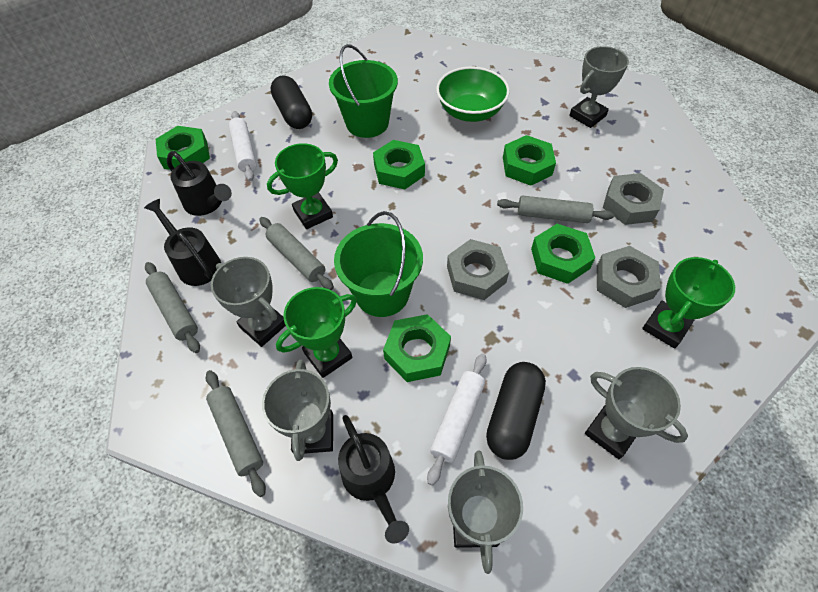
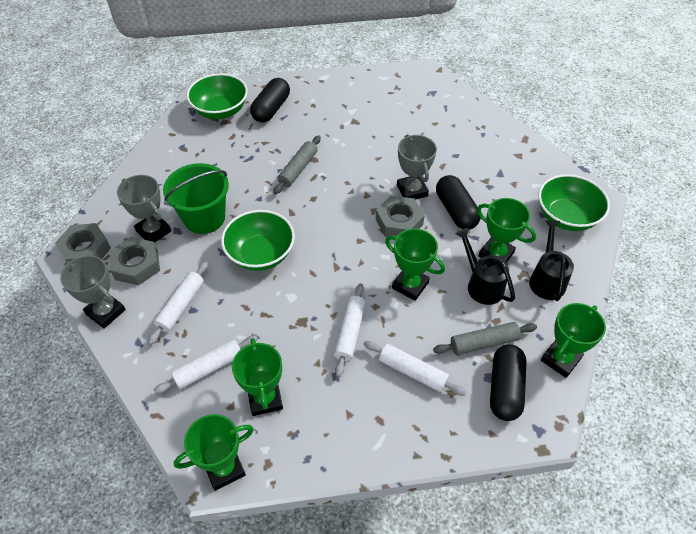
black capsule: [270,75,312,129] [486,362,546,460] = 2 -> [250,78,290,123] [436,175,481,230] [490,344,527,421] = 3
black watering can: [144,199,221,286] [167,151,232,216] [338,415,409,544] = 3 -> [455,228,515,305] [529,220,574,301] = 2
green bowl: [436,66,510,122] = 1 -> [187,73,248,119] [221,210,295,271] [538,174,610,231] = 3
green bucket: [329,44,398,138] [334,211,423,317] = 2 -> [163,163,229,234] = 1
green nut: [156,126,210,170] [373,140,425,189] [383,314,451,382] [503,135,556,186] [531,224,595,284] = 5 -> none = 0
green trophy: [267,143,338,229] [276,287,357,378] [642,257,735,349] = 3 -> [174,414,254,491] [232,338,283,416] [385,229,445,301] [477,198,536,263] [541,303,606,378] = 5
grey rolling pin: [145,262,200,353] [206,370,266,497] [259,217,334,290] [497,195,614,223] = 4 -> [273,135,321,194] [433,322,537,355] = 2
grey trophy: [211,257,286,347] [262,360,333,461] [448,450,523,574] [569,46,629,128] [585,367,688,459] = 5 -> [60,255,126,329] [117,175,171,243] [397,134,437,200] = 3
white rolling pin: [229,111,257,181] [427,354,487,486] = 2 -> [148,261,208,345] [154,335,258,394] [334,283,366,377] [364,341,466,396] = 4

